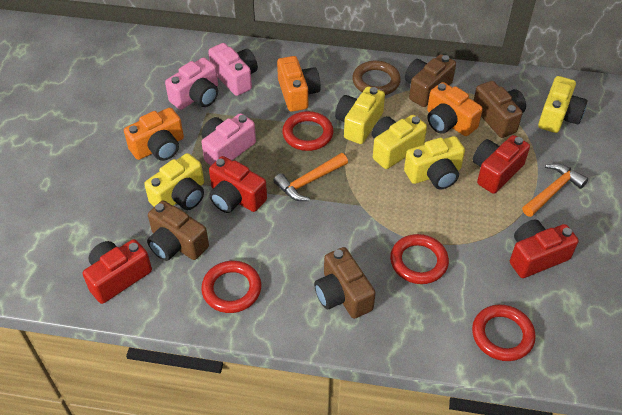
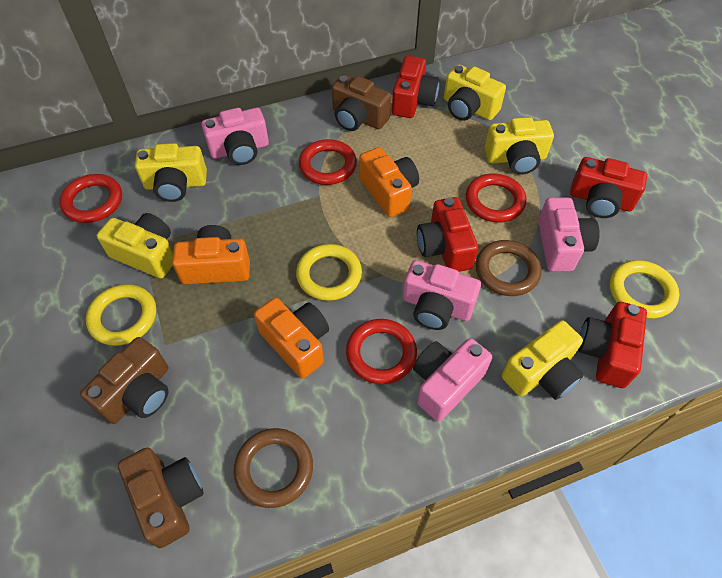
brown camera: [147,200,209,261] [314,247,376,319] [405,54,456,107] [473,81,526,138] = 4 -> [80,337,169,424] [118,448,204,548] [332,74,391,131] = 3
brown ring: [352,61,401,95] = 1 -> [234,428,313,508] [475,240,541,296] = 2
orange hammer: [273,153,348,201] [522,163,588,217] = 2 -> none = 0
pink camera: [165,57,218,110] [201,113,256,165] [208,43,258,96] = 3 -> [202,108,269,165] [403,260,481,330] [413,338,492,422] [538,198,600,272] = 4
yellow ring: none = 0 -> [86,284,156,346] [296,244,362,301] [610,260,679,319] = 3

